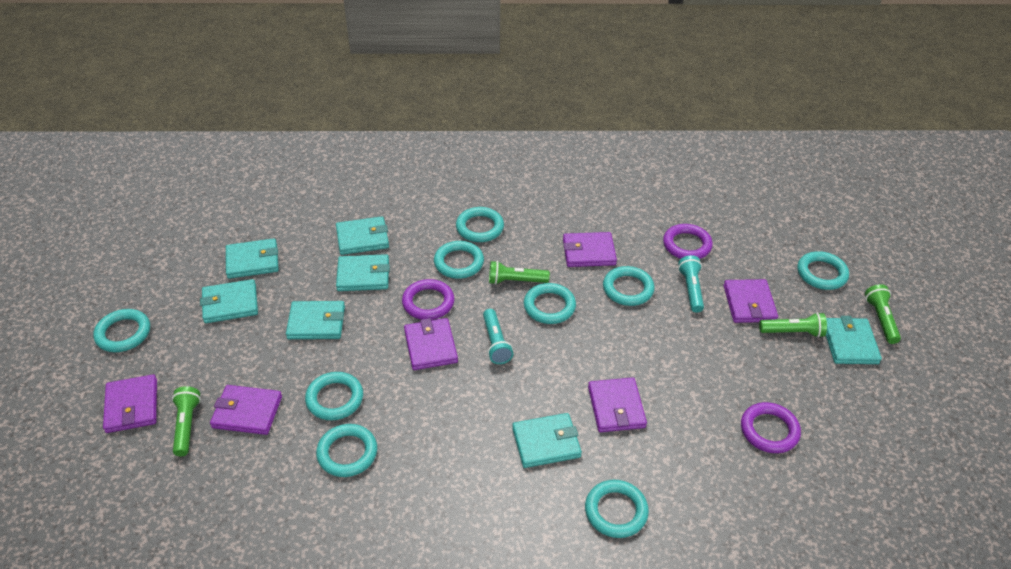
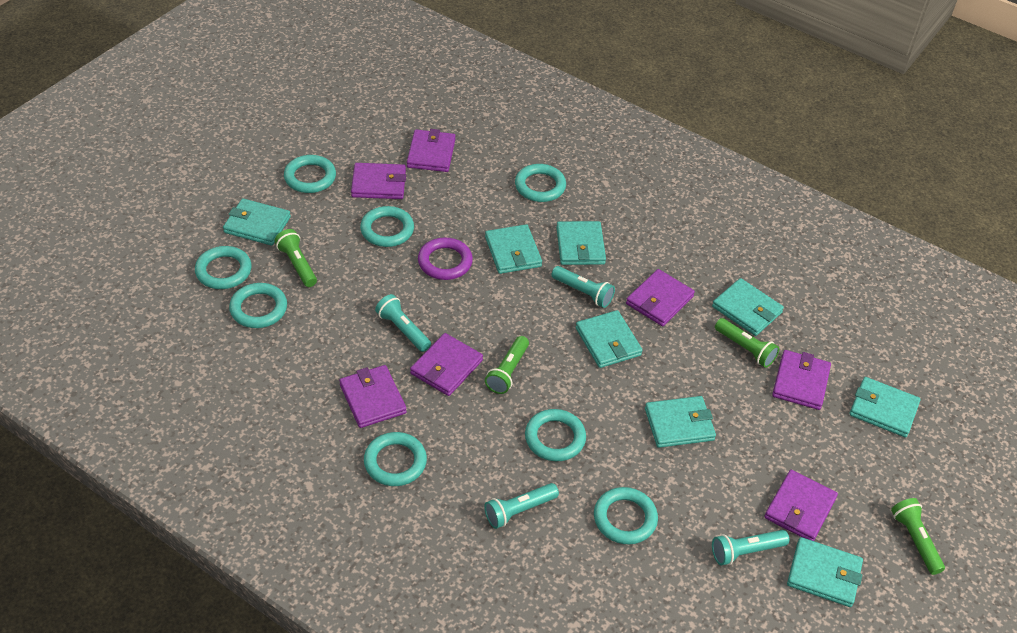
purple ring: [402,279,455,320] [663,224,713,259] [741,402,801,453] = 3 -> [418,238,473,280] = 1
purple wallet: [103,374,157,433] [210,385,282,435] [404,318,458,370] [563,232,617,267] [588,377,647,432] [724,279,778,323] = 6 -> [339,365,407,428] [351,163,406,199] [407,129,455,172] [410,333,483,396] [626,269,695,326] [764,470,838,541] [772,350,831,410] = 7
turquoise flashlight: [483,309,513,364] [678,255,704,313] = 2 -> [375,294,431,352] [484,483,559,529] [551,266,615,308] [712,530,789,565] = 4
turquoise ring: [93,309,150,352] [305,372,363,420] [316,424,377,477] [434,241,484,279] [456,207,504,242] [524,283,576,324] [585,480,649,538] [603,266,655,306] [797,251,849,290] = 9 -> [195,246,251,289] [229,283,287,328] [284,155,336,193] [360,206,414,247] [364,432,427,486] [515,164,566,202] [525,409,586,461] [594,487,658,545] = 8
turquoise wallet: [200,279,258,323] [226,238,279,279] [286,301,345,339] [336,216,389,255] [336,254,390,291] [512,413,582,468] [826,316,882,364] = 7 -> [223,198,291,246] [485,224,542,274] [556,221,606,265] [576,310,643,368] [645,396,716,448] [712,278,784,336] [787,537,863,607] [850,377,920,437] = 8

